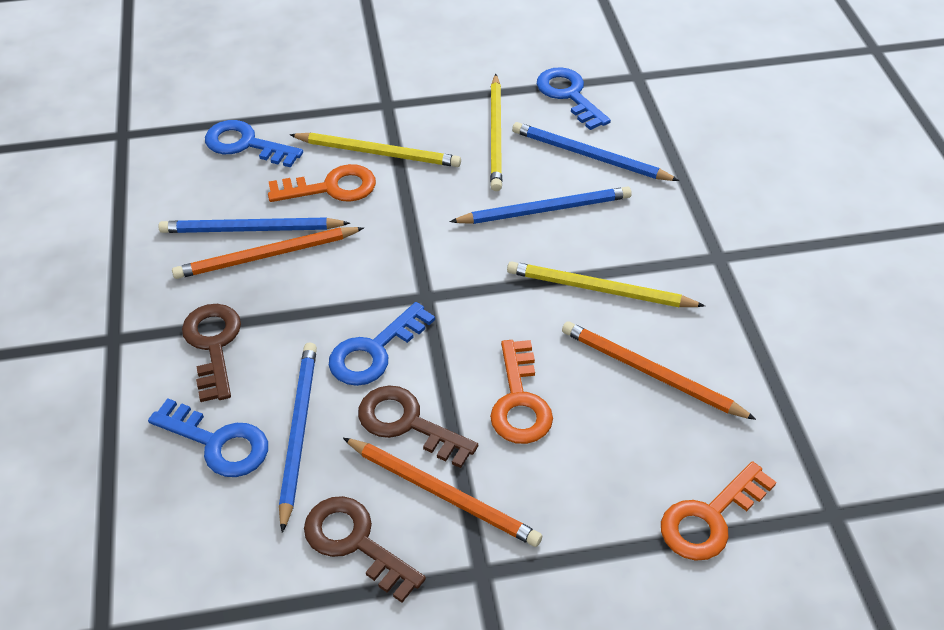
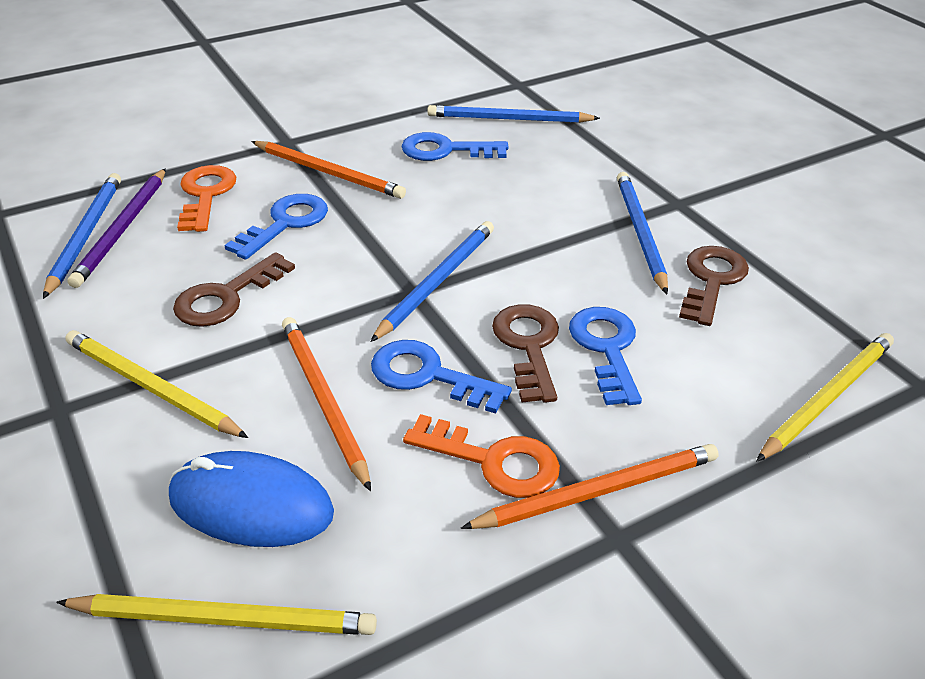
blue mouse: none = 0 -> [169,451,334,547] = 1
orange key: [268,164,376,202] [490,340,553,444] [661,461,776,561] = 3 -> [177,165,236,232] [403,414,560,498] = 2
purple pencil: none = 0 -> [68,168,166,288] = 1

